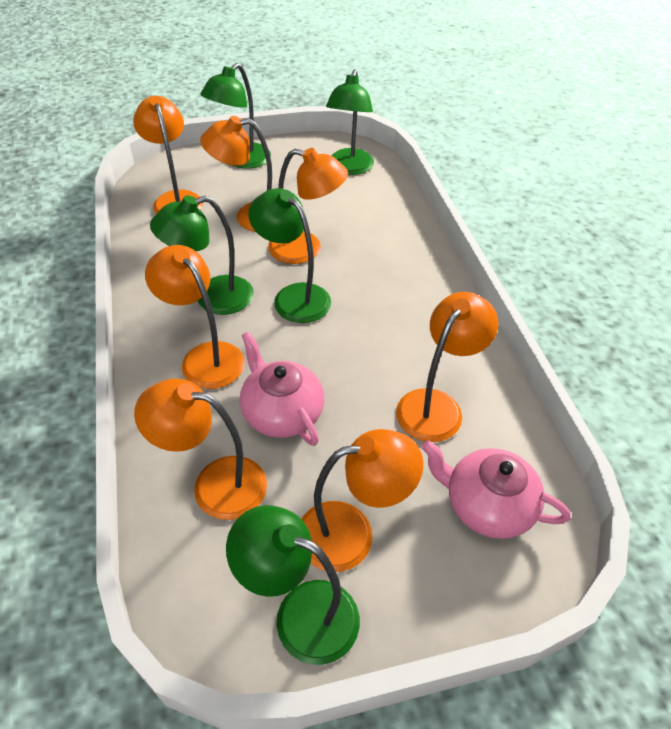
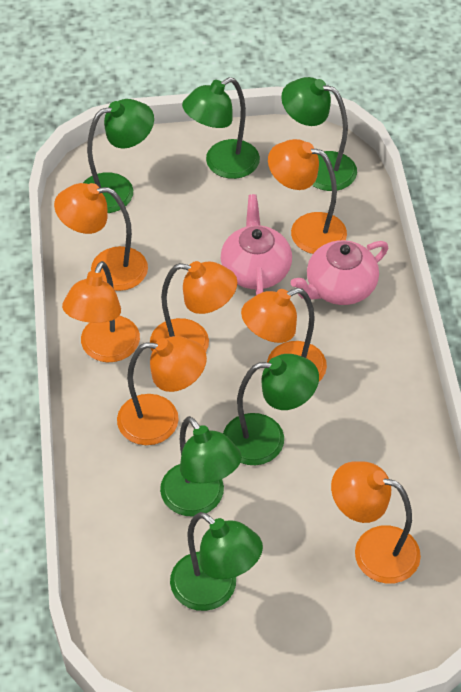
green lamp: [150,196,254,315] [201,63,271,169] [226,505,360,665] [248,188,331,323] [326,69,374,175] = 5 -> [83,99,154,213] [160,416,242,517] [170,512,263,611] [182,77,260,179] [223,354,319,465] [281,77,357,191] = 6

